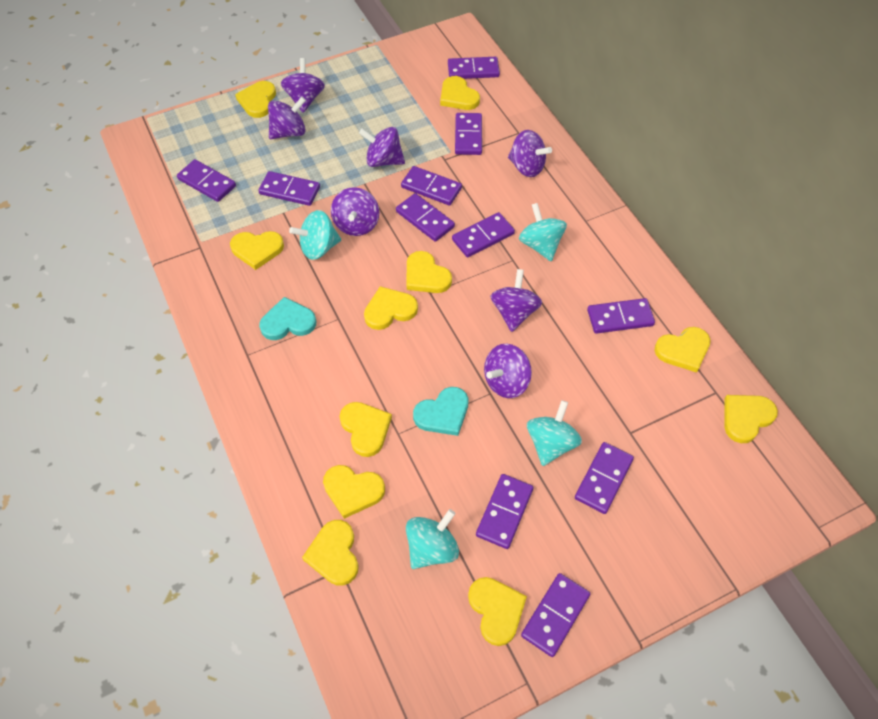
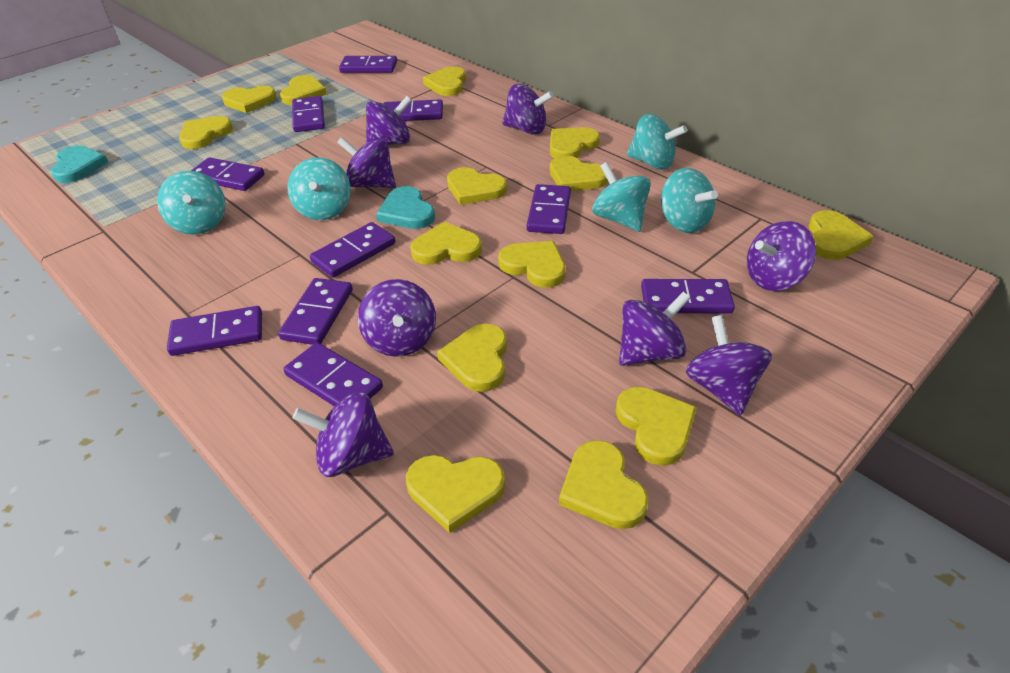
purple domino: [177,159,236,202] [258,171,320,206] [396,193,455,242] [401,166,462,206] [448,57,500,79] [452,212,515,258] [455,113,482,155] [476,474,533,549] [521,573,590,657] [575,442,634,514] [587,298,655,334] = 11 -> [167,306,262,356] [191,157,265,191] [278,278,353,345] [283,343,383,407] [292,96,325,132] [310,222,395,278] [339,56,397,73] [383,100,443,121] [527,184,571,234] [641,279,735,314] = 10
purple spinning top: [268,97,306,139] [281,58,325,113] [331,187,379,236] [359,127,405,167] [484,344,532,398] [490,269,542,332] [508,130,552,177] = 7 -> [292,392,394,477] [337,137,396,189] [358,279,436,357] [366,96,412,145] [502,84,554,135] [619,292,691,366] [686,315,772,416] [747,221,816,291] = 8
turquoise spinning top: [289,210,341,260] [406,509,459,569] [519,203,567,261] [527,400,582,466] = 4 -> [157,171,226,235] [288,157,351,220] [592,162,651,232] [627,114,687,170] [661,168,718,233] = 5
yellow heart: [230,231,284,270] [235,81,276,118] [302,520,359,586] [323,465,385,519] [339,402,392,457] [364,286,418,330] [407,251,452,293] [440,76,480,110] [468,577,527,646] [654,327,711,373] [724,395,778,443] = 11 -> [179,116,233,149] [222,86,277,113] [280,75,327,105] [406,455,505,533] [410,221,482,265] [423,66,466,96] [437,324,507,392] [447,167,507,205] [498,241,566,288] [550,127,600,158] [550,155,608,191] [559,440,649,529] [616,387,697,466] [809,210,873,260] = 14

